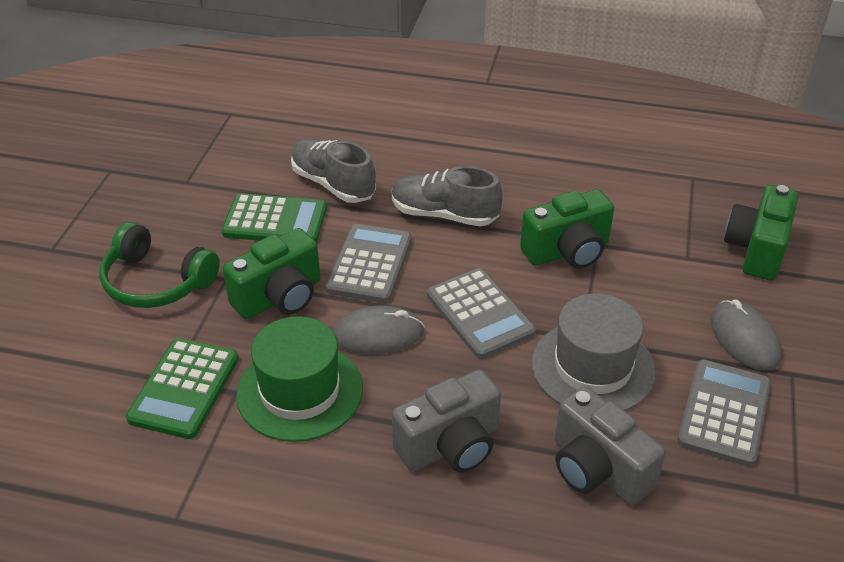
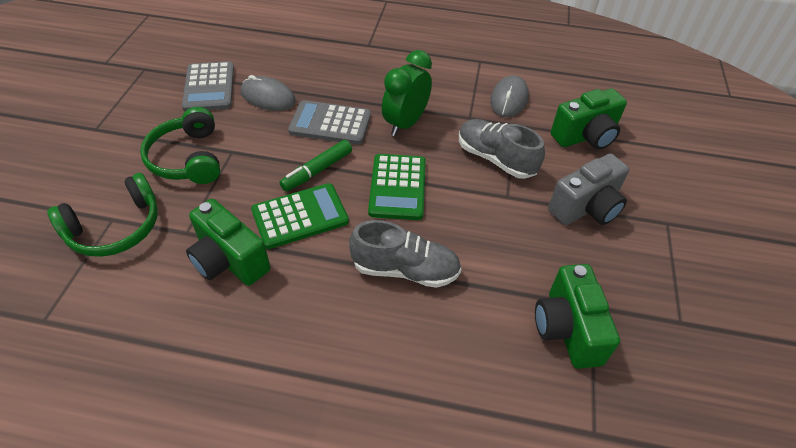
green clock: none = 0 -> [382,50,432,136] = 1
green hat: [236,316,363,442] = 1 -> none = 0
green headphones: [99,222,220,308] = 1 -> [47,173,158,257] [140,107,220,184] = 2
green marker: none = 0 -> [279,140,352,192] = 1
grey calculator: [326,224,412,303] [427,268,536,359] [677,359,771,467] = 3 -> [182,61,234,111] [288,100,371,145] = 2
grey camera: [392,369,501,472] [555,386,666,505] = 2 -> [548,153,629,225] = 1
grey hat: [532,293,656,411] = 1 -> none = 0

